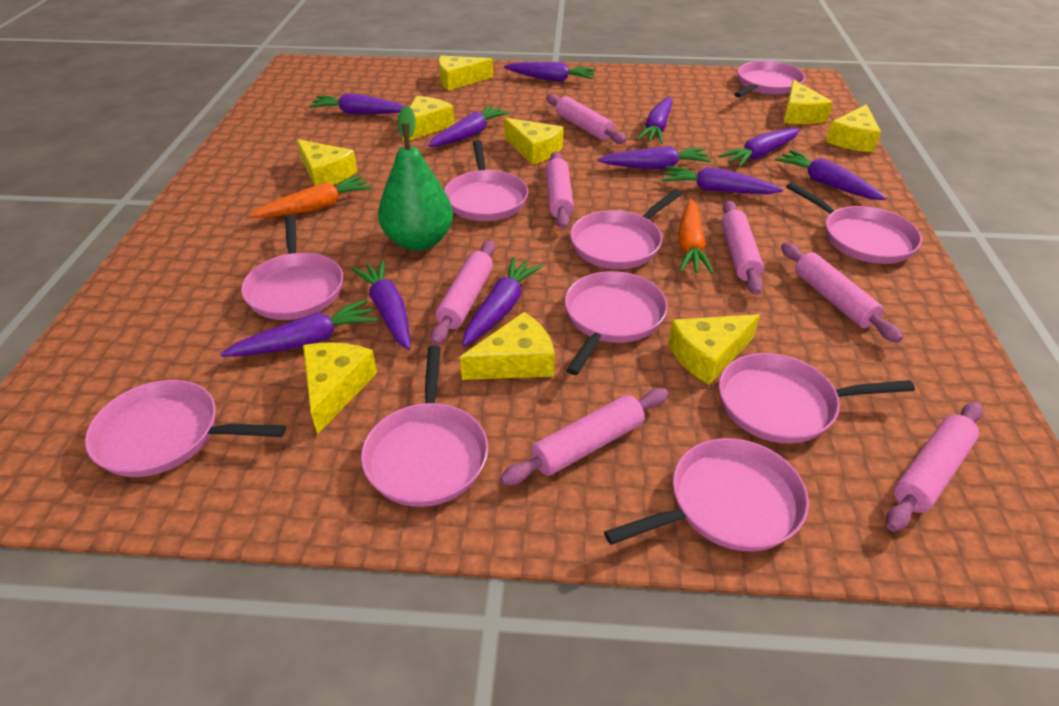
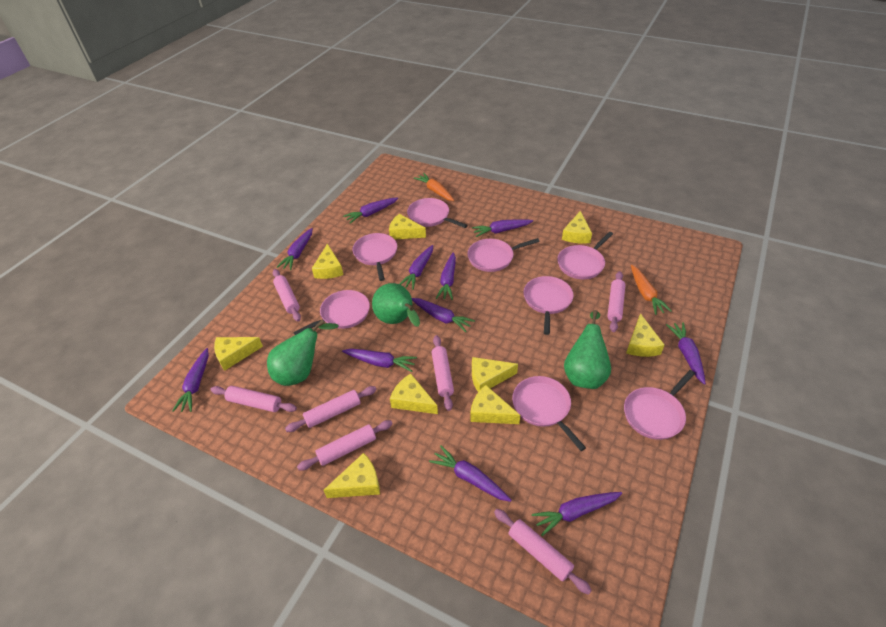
green pear: [378,106,453,251] = 1 -> [267,320,339,386] [372,283,420,327] [564,310,611,389] = 3
pink pan: [85,380,286,477] [241,215,343,320] [361,345,488,507] [444,140,528,221] [565,271,668,375] [570,189,682,269] [604,438,809,551] [719,353,915,444] [734,61,805,98] [786,182,922,264] = 10 -> [293,290,370,335] [353,233,397,281] [407,198,468,228] [467,238,540,272] [512,376,586,451] [523,276,574,335] [557,232,613,279] [624,370,695,440] = 8

